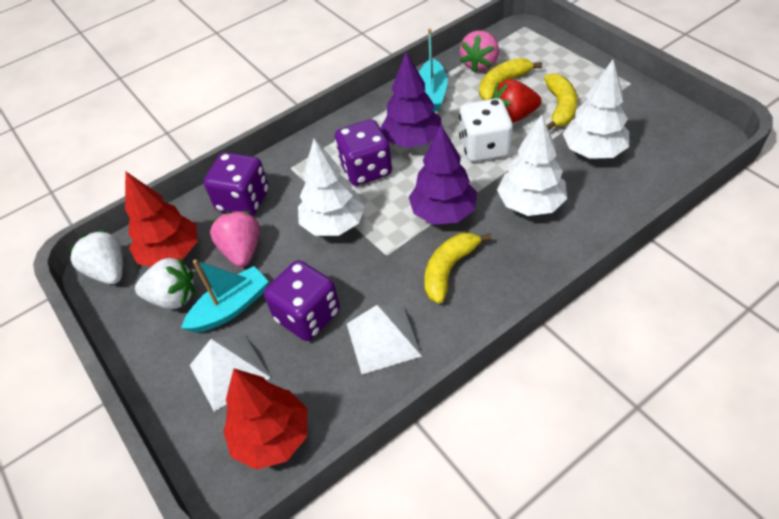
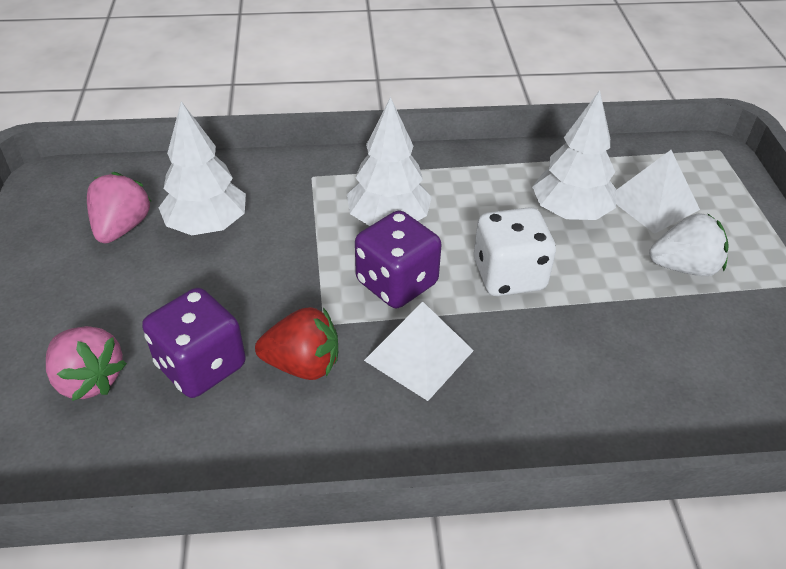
purple dice: [204,152,269,216] [264,260,340,341] [335,119,392,186] = 3 -> [142,288,246,398] [355,210,442,308] = 2
purple tree: [380,52,441,148] [409,125,477,225] = 2 -> none = 0
red tree: [125,171,198,267] [223,368,307,470] = 2 -> none = 0
turquoise boat: [181,260,269,333] [419,28,448,111] = 2 -> none = 0
white strawberry: [68,230,123,284] [135,257,195,309] = 2 -> [649,213,729,276] = 1
yellow banana: [424,232,492,304] [479,58,542,100] [544,73,578,130] = 3 -> none = 0

